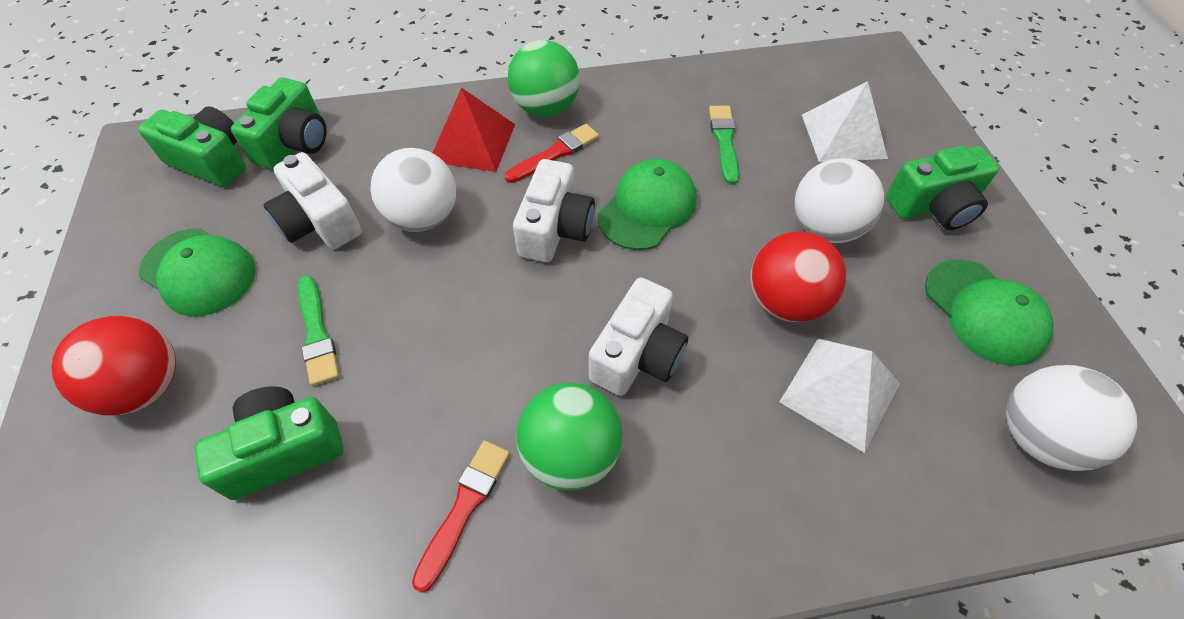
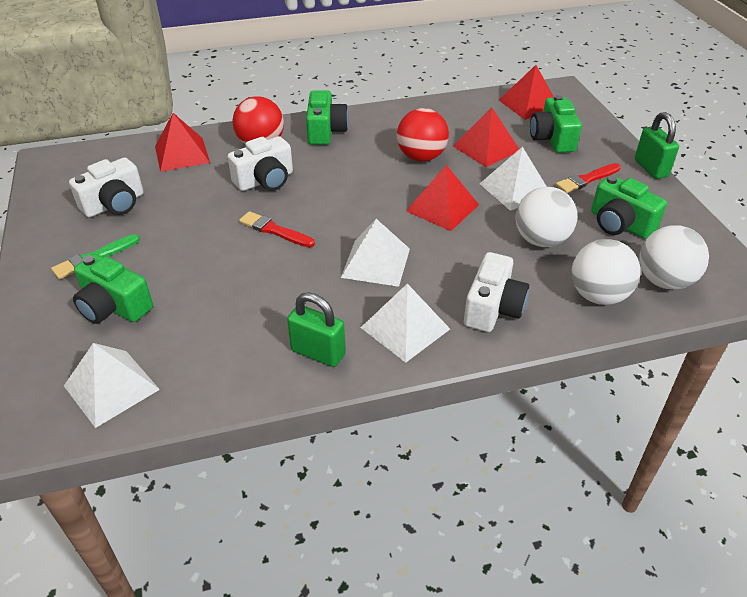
green ball: [508,40,580,117] [516,383,622,491] = 2 -> none = 0
green brush: [298,276,339,386] [709,106,739,185] = 2 -> [51,234,140,279] = 1
green cap: [139,228,256,317] [598,159,697,250] [925,259,1054,366] = 3 -> none = 0
green padlock: none = 0 -> [287,292,345,367] [635,112,679,179] = 2
red pyramid: [433,88,515,172] = 1 -> [155,113,210,172] [406,165,479,231] [453,107,519,167] [499,65,554,120] = 4
white pyramid: [780,339,900,453] [802,81,888,162] = 2 -> [64,343,160,428] [341,219,410,287] [360,284,450,363] [479,147,547,211] = 4

